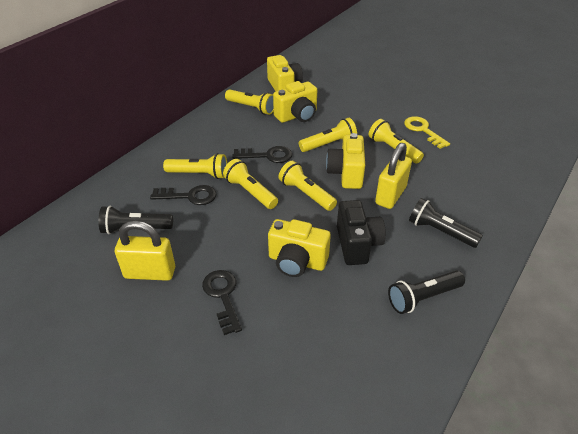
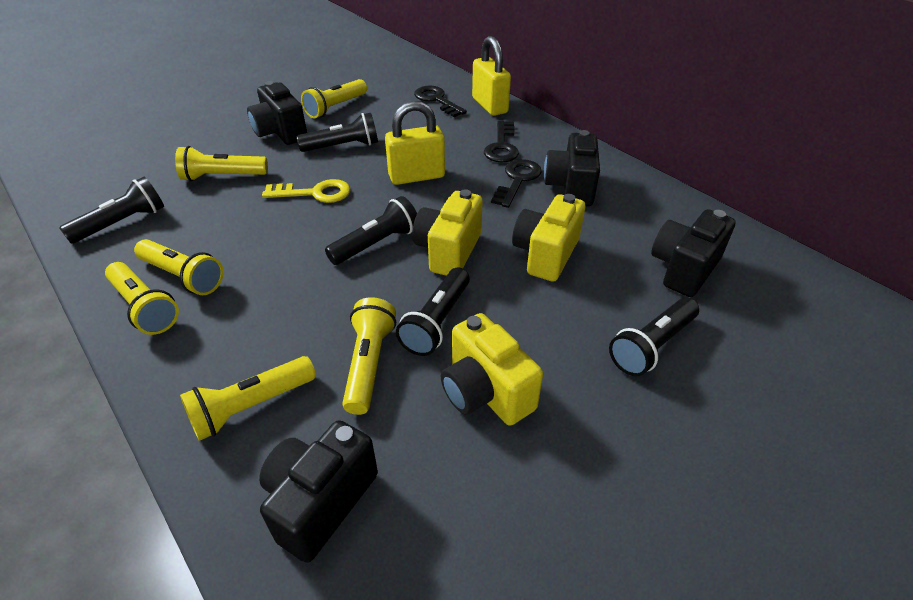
black camera: [337,200,386,265] = 1 -> [247,81,307,145] [259,420,378,563] [544,130,600,206] [651,209,736,297] = 4
black flashlight: [98,206,173,234] [388,271,465,314] [409,198,483,248] = 3 -> [59,177,164,244] [297,113,378,152] [325,196,417,265] [396,268,470,356] [609,297,699,376] = 5
yellow camera: [267,55,303,91] [268,219,331,277] [273,81,317,123] [326,133,365,189] = 4 -> [412,189,483,276] [441,313,543,426] [512,194,585,282] = 3

